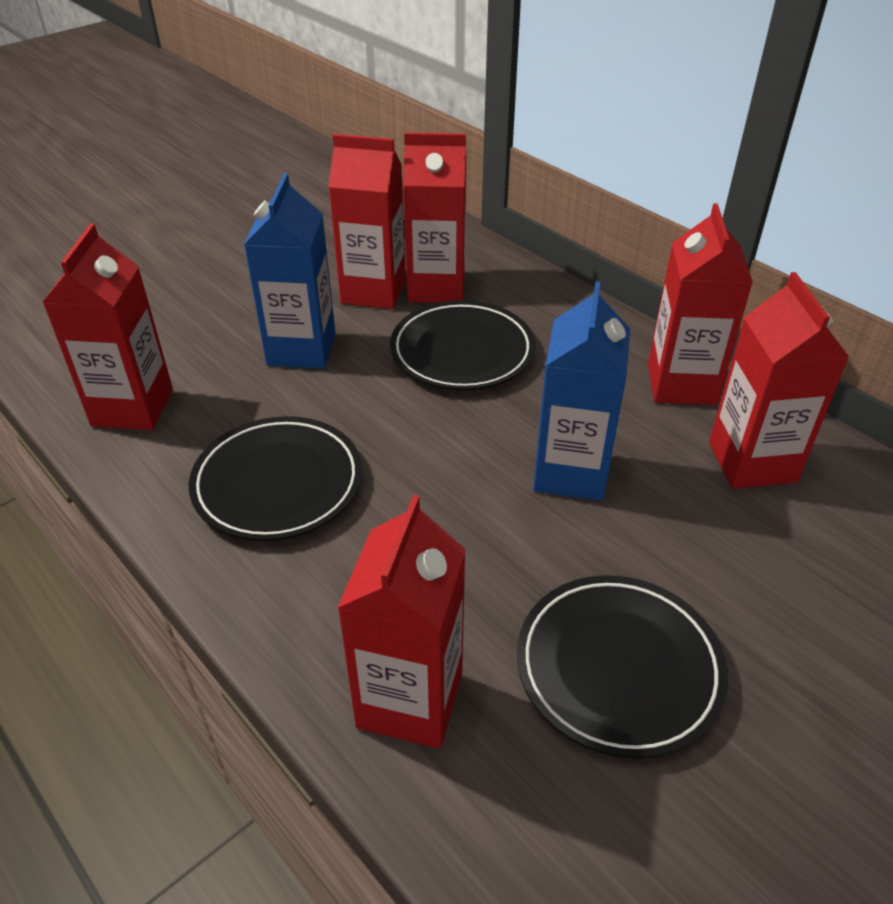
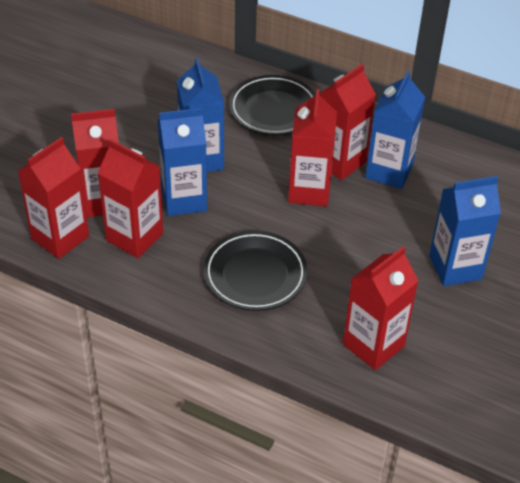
black plate: [189,416,362,541] [390,300,535,391] [517,575,728,759] = 3 -> [203,231,307,311] [229,75,316,135] = 2
blue carton: [244,173,336,369] [533,281,630,501] = 2 -> [158,108,207,216] [177,58,224,172] [365,71,425,189] [429,176,501,286] = 4

